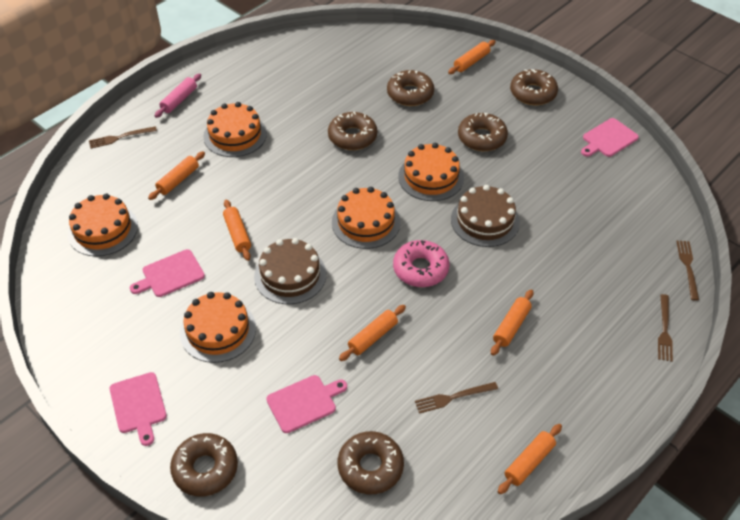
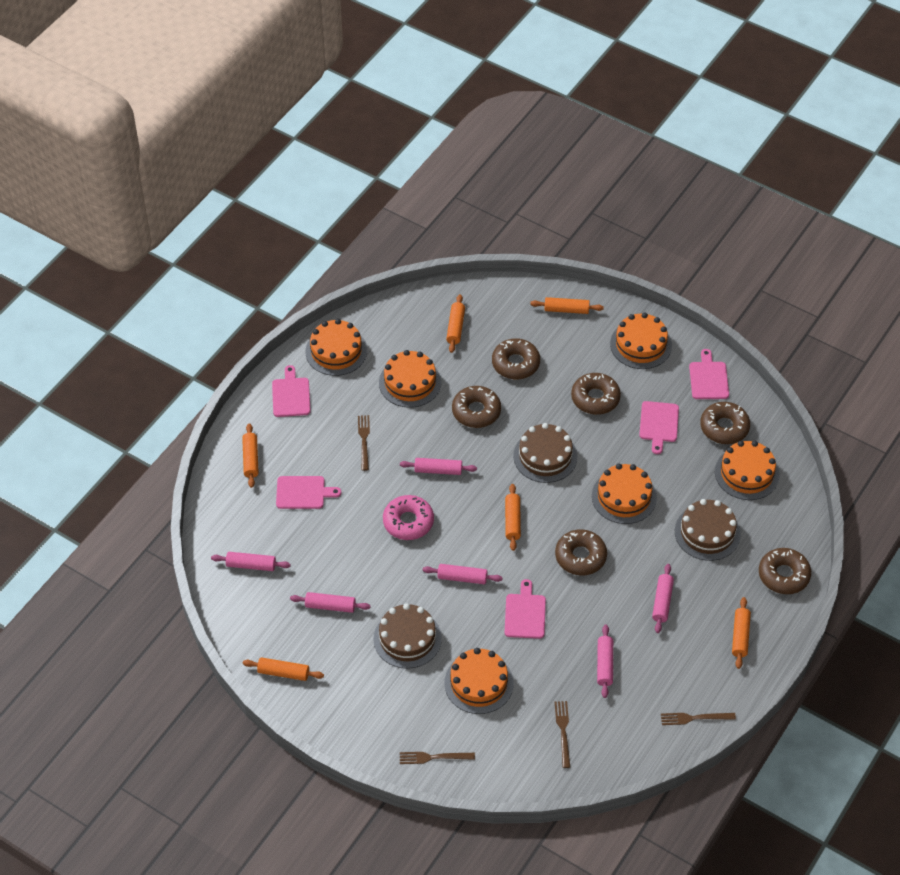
brown cake: [254,238,326,304] [451,185,520,247] = 2 -> [373,603,442,669] [513,423,578,483] [675,499,741,561] = 3
orange cake: [67,194,138,256] [180,292,256,363] [203,102,267,157] [332,187,400,249] [398,143,464,201] = 5 -> [305,319,367,376] [379,350,441,408] [444,648,514,714] [592,464,657,524] [610,313,672,369] [715,441,780,500] = 6
pink cutting board: [110,372,167,446] [130,249,205,297] [266,375,347,433] [581,118,639,157] = 4 -> [272,365,311,417] [276,476,341,509] [505,579,546,639] [639,401,679,454] [689,349,729,399] = 5
pink rolling pin: [154,73,201,118] = 1 -> [211,552,291,571] [290,592,371,613] [400,458,477,475] [423,564,503,584] [597,625,613,698] [652,564,674,633] = 6

